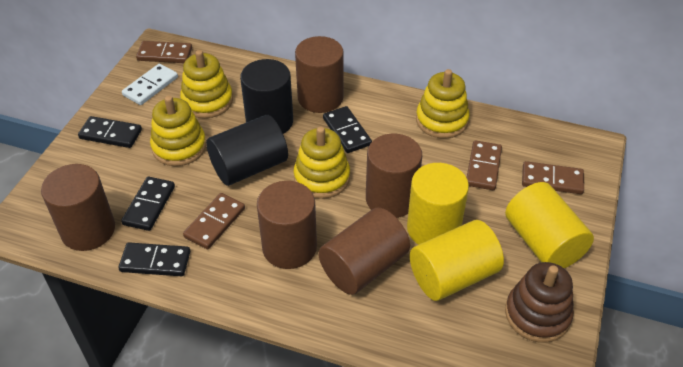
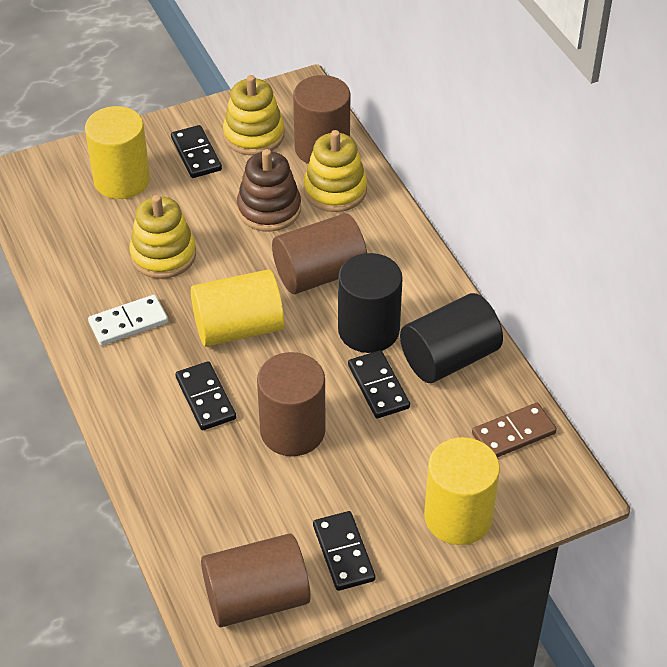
brown cylinder: [41,164,115,251] [257,181,317,269] [295,36,344,113] [318,208,410,295] [366,134,422,218] = 5 -> [201,533,311,627] [257,352,326,456] [272,213,367,294] [293,75,350,164] = 4
brown domino: [136,41,192,63] [183,193,245,249] [467,140,502,190] [522,161,584,194] = 4 -> [472,403,557,457] = 1
yellow stacking toy: [150,96,206,166] [180,50,233,118] [294,127,350,199] [416,69,470,139] = 4 -> [129,195,196,279] [223,75,284,155] [304,130,367,212] = 3

